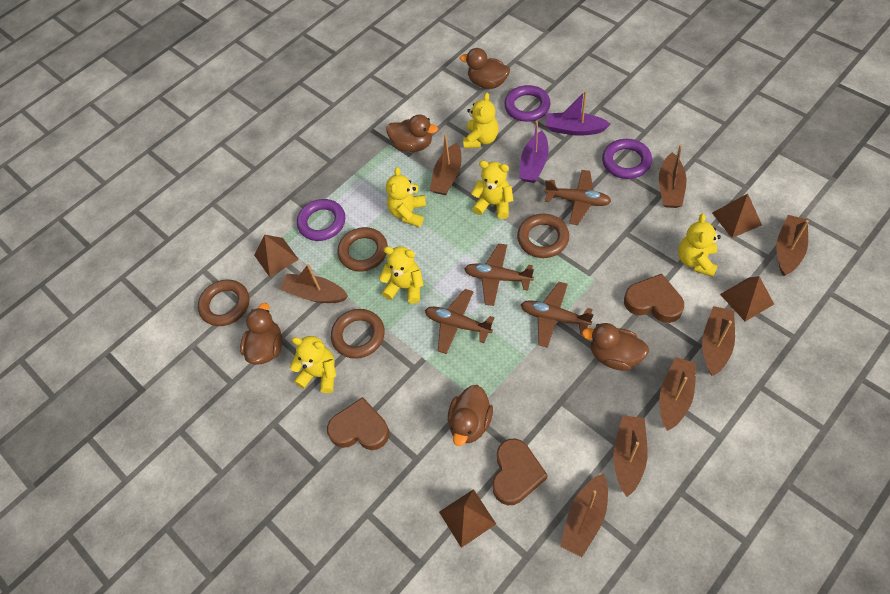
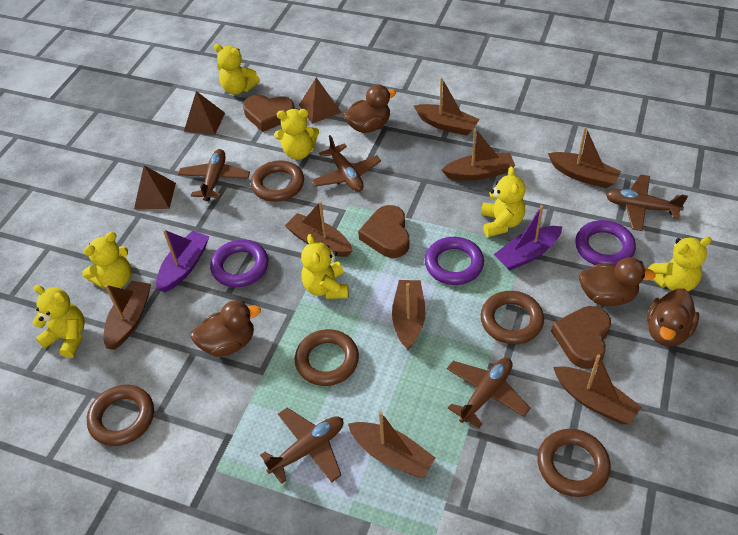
brown duck: [240,303,282,365] [386,114,438,152] [448,385,493,446] [460,48,510,89] [582,323,649,371] = 5 -> [190,300,261,357] [343,84,396,133] [579,257,656,306] [647,289,699,347] = 4
brown plane: [425,289,494,354] [464,243,534,306] [521,282,594,348] [545,170,611,225] = 4 -> [178,149,250,201] [260,408,343,484] [312,135,381,192] [447,358,530,428] [606,174,688,231] = 5
brown pyramid: [254,235,299,277] [439,489,496,548] [712,194,762,238] [720,276,774,321] = 4 -> [134,165,176,209] [184,91,225,135] [299,78,342,124] = 3
brown ring: [198,280,249,326] [331,309,385,359] [337,227,388,272] [517,214,569,258] = 4 -> [87,385,154,446] [251,160,304,202] [295,329,359,386] [481,291,544,344] [537,429,611,497] = 5
yellow teddy bear: [290,336,336,393] [379,246,423,304] [386,167,426,227] [463,93,499,148] [471,161,514,219] [678,214,721,277] = 6 -> [33,285,85,358] [82,232,132,289] [214,44,260,95] [275,109,319,160] [301,234,349,299] [481,166,525,237] [647,237,712,291] = 7

